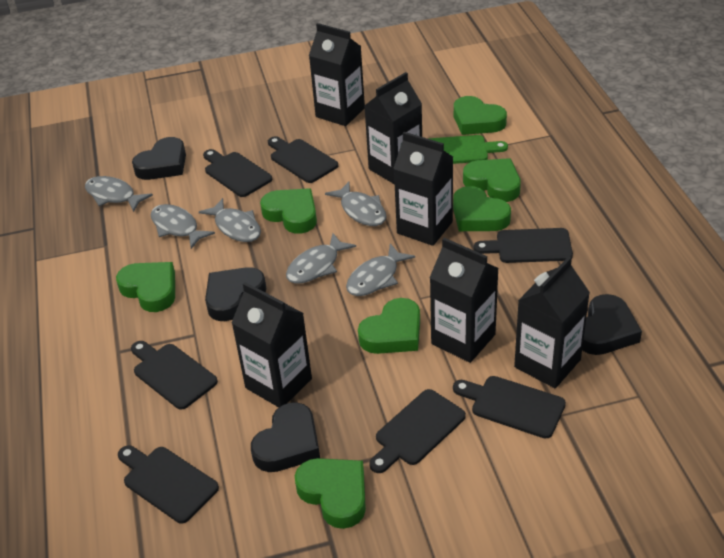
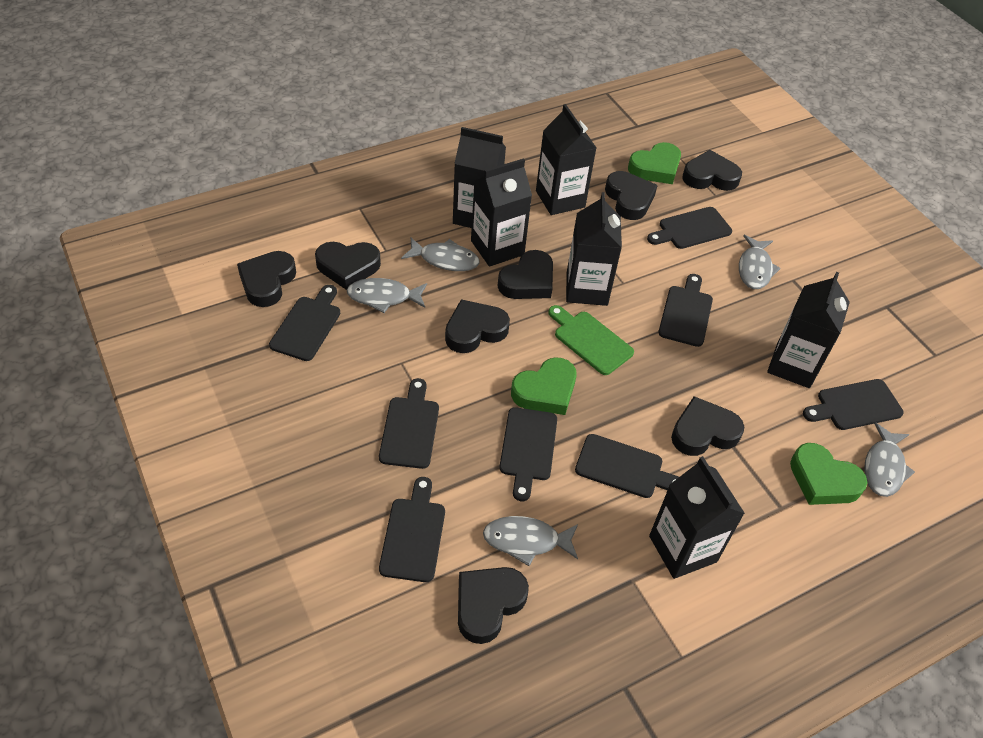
black cutting board: [118,445,219,523] [131,341,218,410] [203,149,273,197] [268,136,338,183] [369,389,466,473] [453,376,566,438] [474,228,573,263] = 7 -> [269,285,340,361] [379,378,439,469] [379,477,445,582] [499,407,557,501] [575,434,679,498] [647,207,732,249] [658,274,713,347] [803,379,904,430] = 8
black heart: [132,137,186,180] [205,267,267,321] [251,402,320,472] [582,294,642,355] = 4 -> [237,251,296,307] [315,242,381,290] [445,299,510,353] [458,567,529,644] [498,250,553,299] [605,171,658,220] [671,396,744,456] [682,150,742,191] = 8
green heart: [116,262,175,312] [260,188,317,234] [295,458,366,529] [358,298,420,354] [453,186,511,231] [454,96,507,135] [463,158,521,202] = 7 -> [511,357,577,415] [628,142,681,184] [790,443,868,505] = 3
grey fish: [85,176,153,212] [151,204,215,249] [199,198,261,242] [286,233,356,284] [325,182,387,226] [346,244,415,296] = 6 -> [347,278,427,313] [401,238,480,271] [483,516,578,566] [739,235,781,289] [864,422,915,497] = 5

